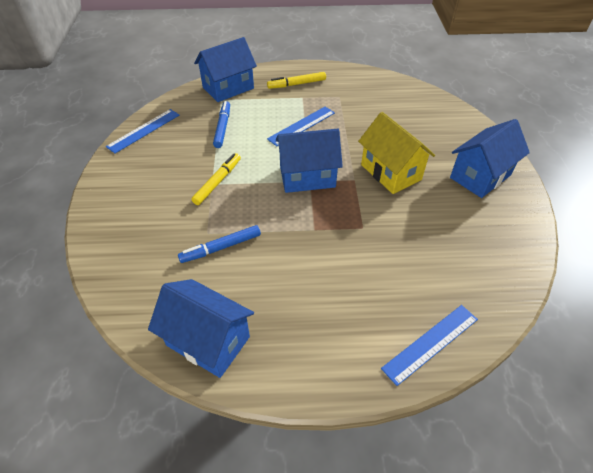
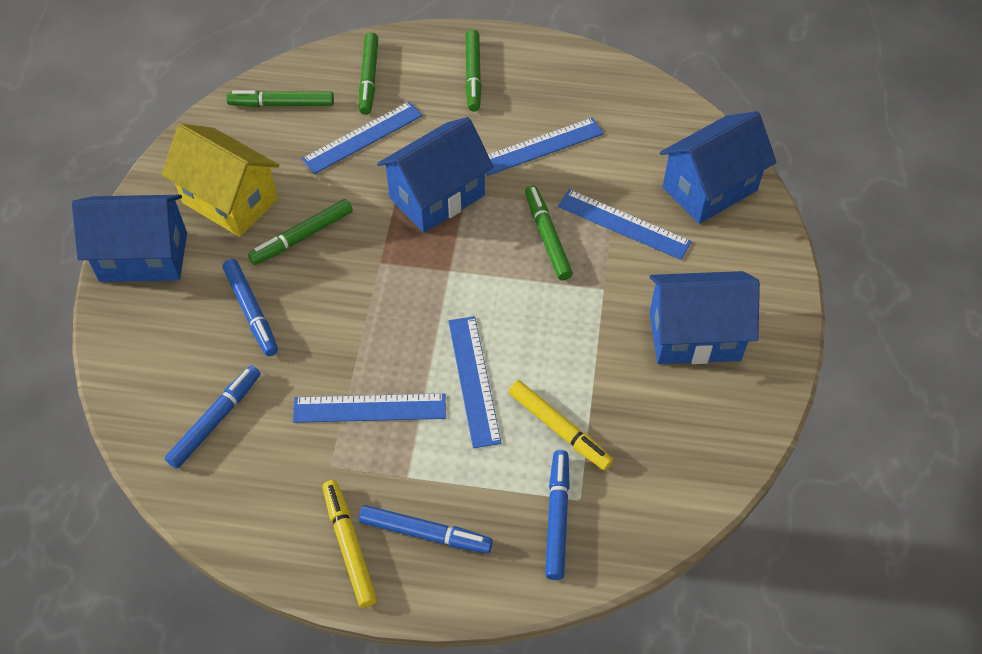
blue marker: [178,225,261,263] [213,101,230,148] = 2 -> [165,365,261,469] [223,259,278,356] [359,505,493,554] [545,450,570,580] = 4
blue ruler: [106,109,179,153] [267,107,335,146] [381,305,478,386] = 3 -> [293,393,446,423] [302,102,423,174] [448,316,501,448] [485,118,604,176] [558,189,692,260] = 5
green marker: none = 0 -> [226,90,334,107] [248,199,353,265] [359,32,378,115] [465,29,482,112] [525,185,573,281] = 5

